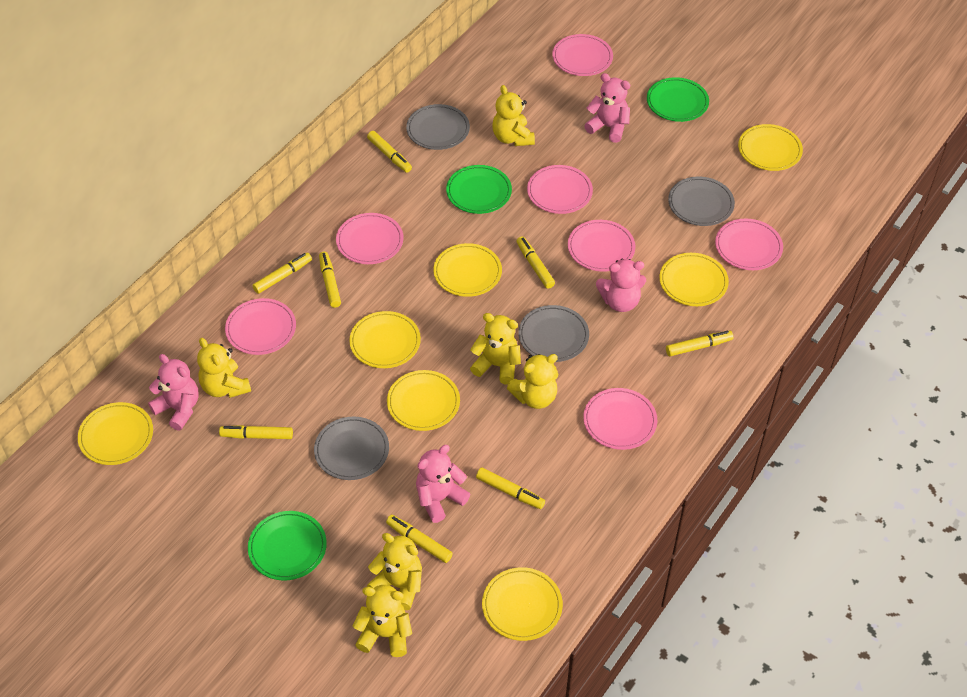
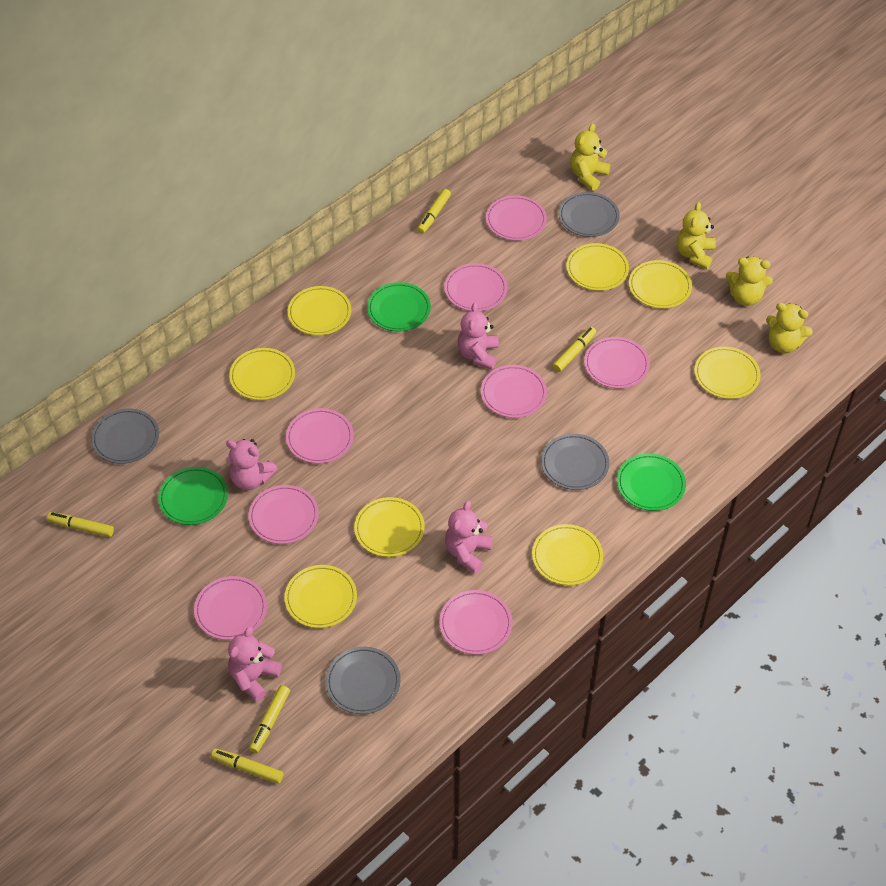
pink plate: [225,298,296,355] [336,213,404,264] [527,165,593,214] [552,34,613,76] [568,220,635,272] [583,388,657,450] [715,219,783,270] = 7 -> [194,576,267,640] [248,485,319,544] [286,408,354,464] [439,590,513,655] [444,263,507,311] [481,365,547,418] [486,195,547,241] [584,337,650,388] = 8
yellow marker: [219,425,293,439] [252,253,312,294] [319,252,341,308] [367,131,412,173] [386,515,453,563] [476,468,545,509] [516,237,555,289] [666,331,733,356] = 8 -> [47,512,114,537] [211,748,283,784] [249,685,290,753] [417,189,451,234] [553,327,596,372] = 5
yellow plate: [78,402,153,465] [349,311,421,368] [387,370,460,431] [433,243,502,297] [482,567,563,641] [659,253,729,306] [738,124,803,171] = 7 -> [229,348,295,400] [285,565,357,628] [288,286,351,335] [354,497,425,557] [532,524,603,585] [566,243,629,291] [629,260,692,308] [694,347,761,399] = 8
yellow teddy bear: [197,338,251,398] [353,585,412,657] [367,533,422,610] [470,313,521,385] [492,85,535,146] [507,354,559,409] = 6 -> [570,123,610,191] [677,202,716,269] [726,256,773,306] [766,303,813,353] = 4

